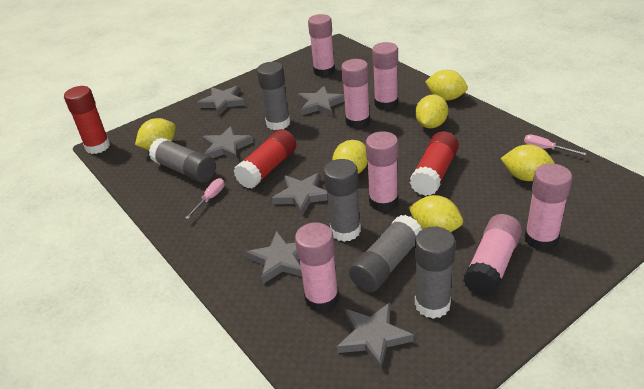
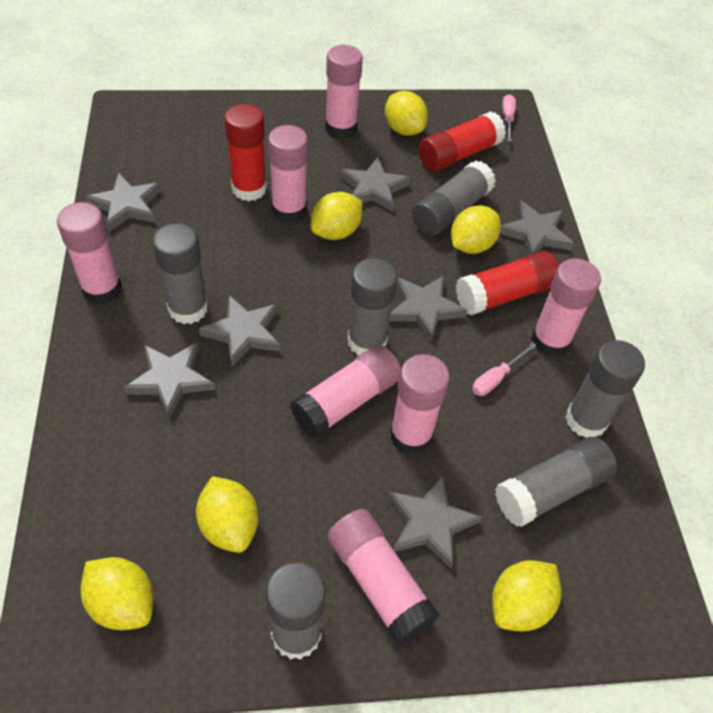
grey glue stick: [149,138,216,183] [257,62,290,130] [323,159,361,242] [349,215,422,292] [415,226,455,319] = 5 -> [153,223,208,324] [266,562,326,660] [348,258,397,356] [412,161,496,236] [495,437,617,527] [565,340,645,438] = 6
grey star: [197,86,245,115] [202,126,254,160] [246,231,302,284] [272,173,328,216] [298,86,345,116] [337,303,414,370] = 6 -> [85,173,161,232] [124,342,215,419] [199,295,281,368] [340,157,411,212] [388,474,482,569] [390,275,467,342] [500,200,573,255] = 7

